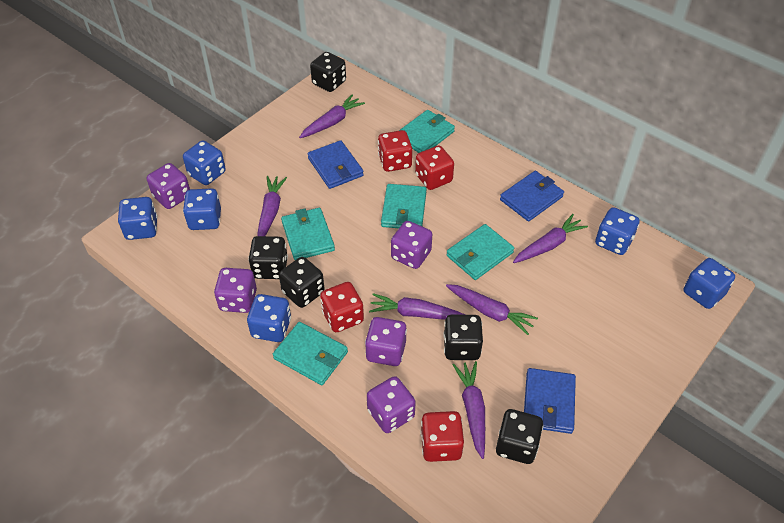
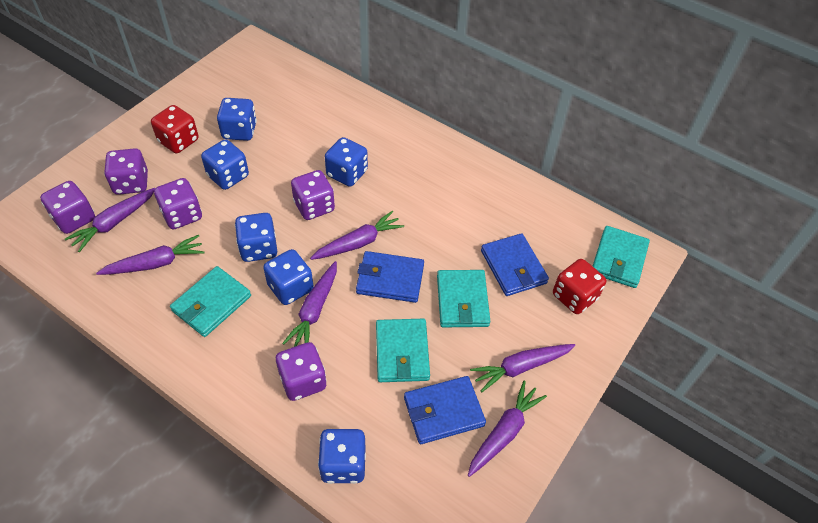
black dice: [248,236,288,279] [279,257,325,308] [310,52,346,92] [443,315,483,360] [496,409,543,464] = 5 -> none = 0
red dice: [320,282,364,332] [378,130,412,172] [415,146,454,190] [420,411,464,462] = 4 -> [151,105,198,153] [553,259,606,314] = 2
turquoise wallet: [273,322,348,385] [281,208,335,260] [381,184,427,228] [399,110,455,153] [446,224,514,280] = 5 -> [170,266,251,337] [376,319,430,382] [437,270,490,327] [593,226,650,288] = 4

